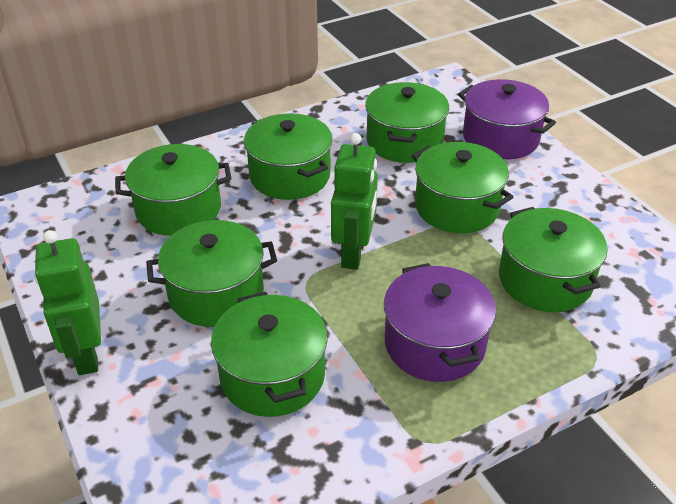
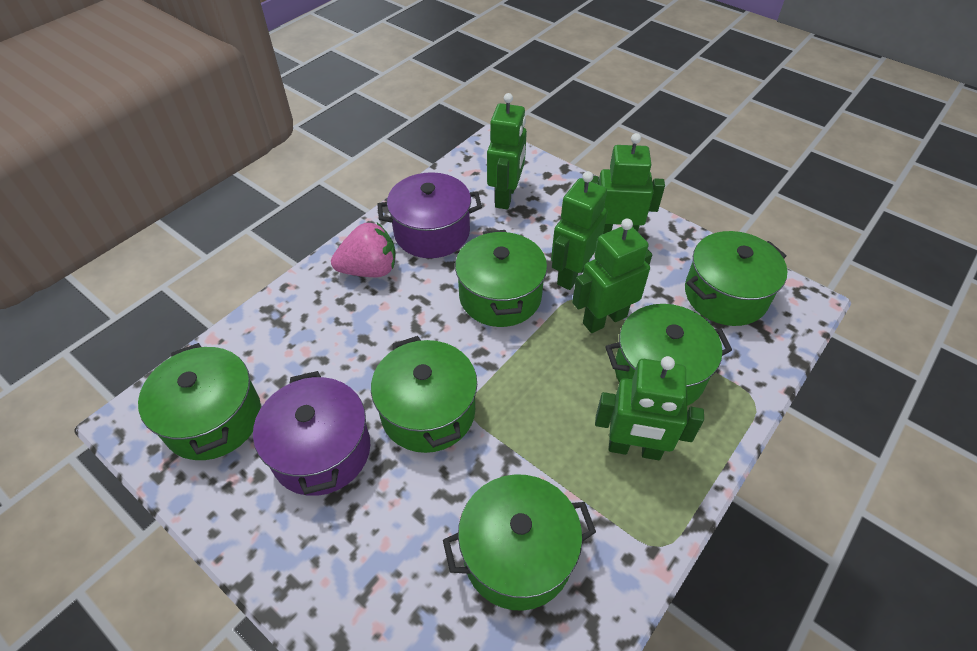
green pot: [115,144,231,236] [146,220,277,327] [211,292,328,417] [244,113,333,200] [365,82,449,163] [412,142,513,233] [499,207,608,312] = 7 -> [138,343,261,460] [371,336,477,453] [443,474,596,611] [455,230,547,327] [605,304,732,406] [685,231,788,326] = 6
green robot: [35,230,101,375] [331,133,378,270] = 2 -> [487,93,527,210] [551,171,607,290] [572,218,652,333] [591,133,665,234] [595,356,704,460] = 5
pink strawberry: none = 0 -> [331,223,396,277] = 1

